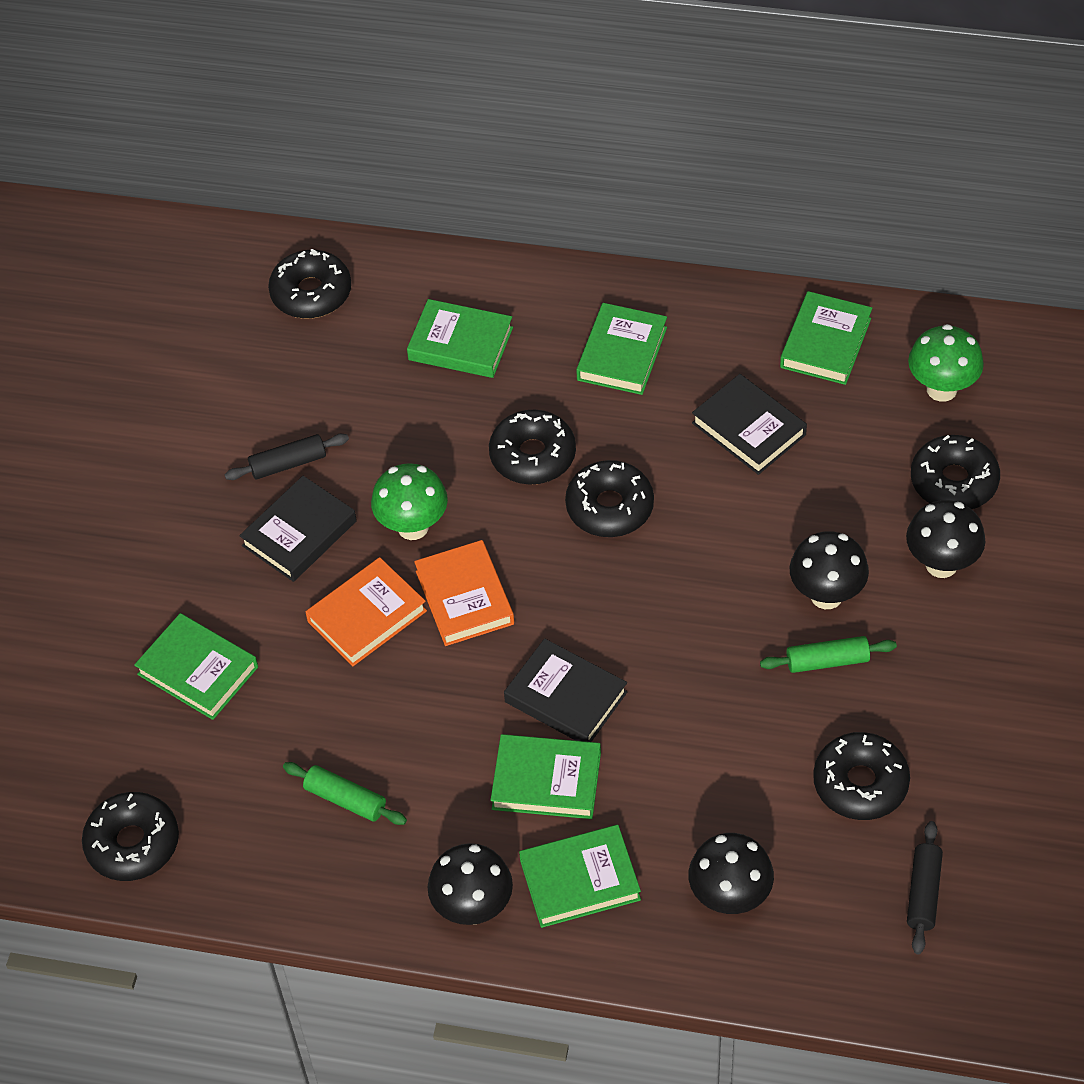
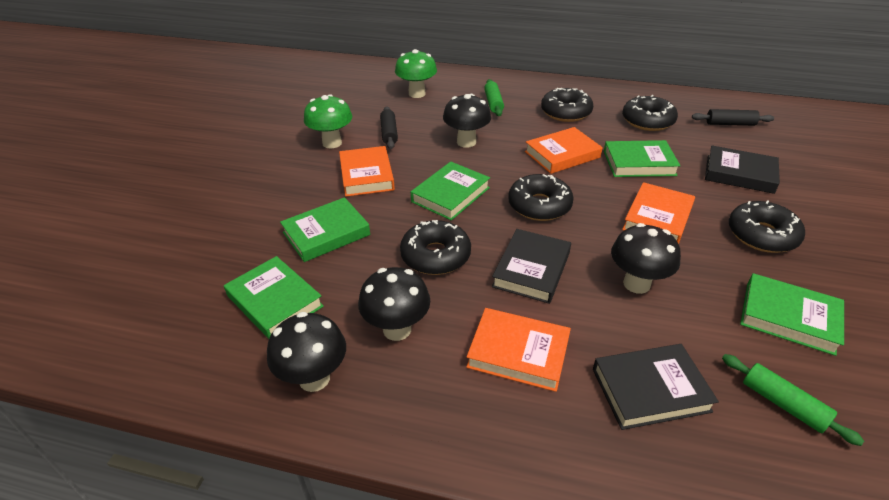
black donut: [82,792,179,881] [268,249,351,319] [489,409,576,485] [565,460,654,537] [813,732,910,820] [911,435,1000,509] = 6 -> [400,220,471,275] [508,174,574,221] [541,88,593,122] [622,95,678,131] [729,200,805,253] = 5
green book: [134,613,258,720] [407,299,513,378] [491,734,601,819] [519,825,641,928] [576,303,667,395] [780,291,872,385] = 6 -> [224,256,324,339] [280,197,370,262] [411,162,490,221] [604,140,681,177] [740,273,844,356] = 5
orange book: [306,557,427,666] [414,540,514,646] = 2 -> [339,146,395,197] [466,308,571,392] [525,127,603,174] [622,182,695,244] = 4

